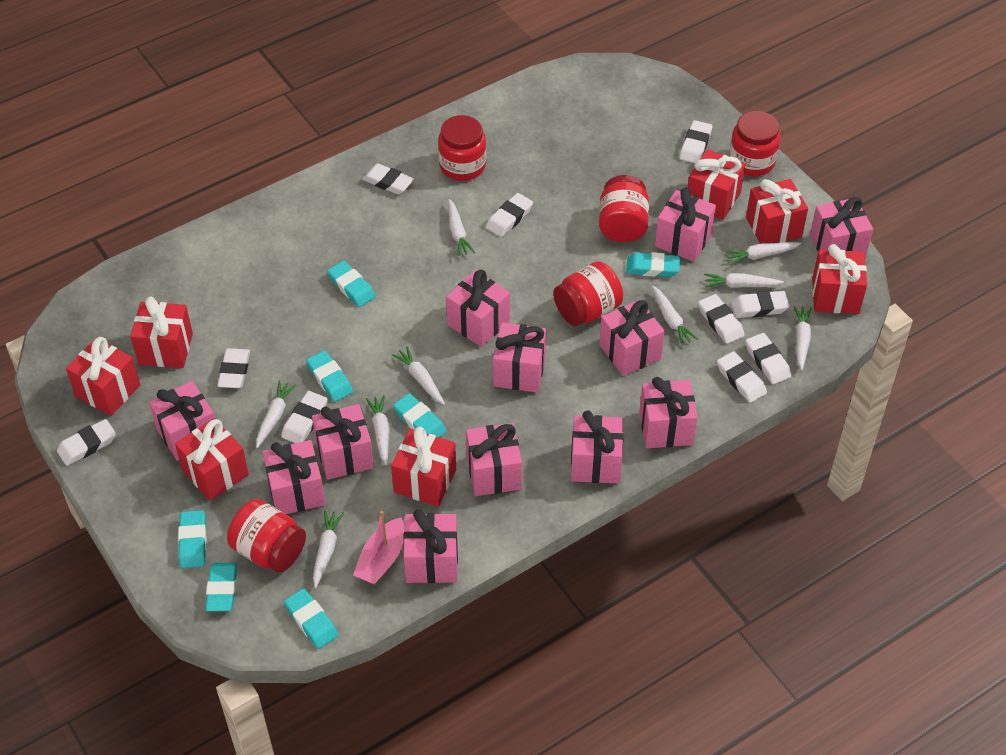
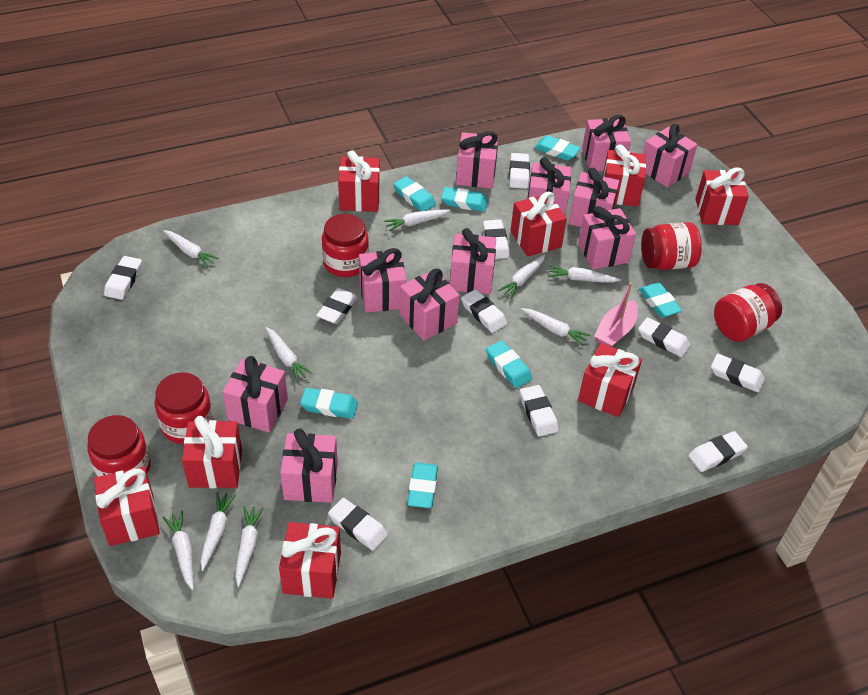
pink gift: [149,381,215,461] [263,440,325,514] [312,404,374,480] [403,509,458,583] [446,270,510,347] [466,423,522,496] [493,322,546,393] [571,410,624,484] [599,300,665,376] [639,377,698,448] [655,187,716,262] [810,197,873,258] = 12 -> [222,356,288,432] [280,428,338,503] [359,248,407,313] [400,269,460,341] [450,228,496,294] [456,131,498,189] [527,157,571,215] [569,168,619,227] [578,206,636,270] [582,115,631,171] [643,124,698,188] = 11
red gift: [66,337,140,416] [130,297,193,368] [175,418,249,501] [391,427,456,506] [688,149,745,220] [746,179,808,244] [812,244,867,314] = 7 -> [94,466,160,546] [182,416,242,488] [279,522,341,599] [338,150,380,212] [511,192,567,257] [578,343,642,417] [603,145,646,207] [695,168,749,225] = 8

